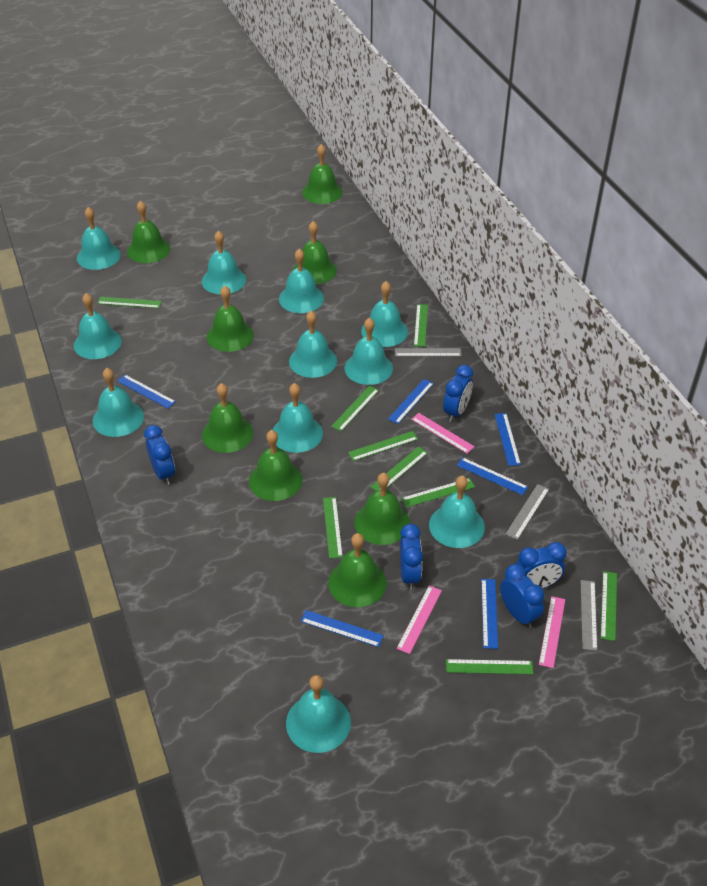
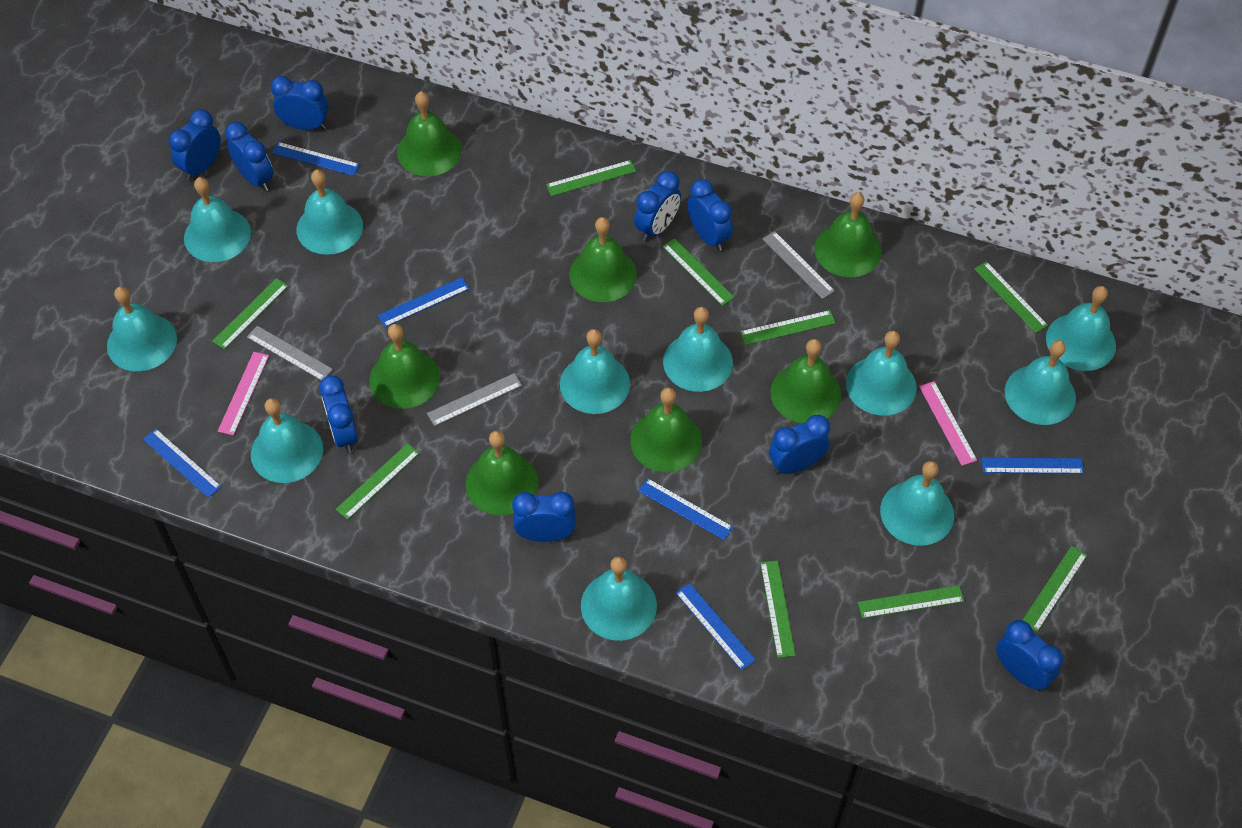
blue clock: [144,425,175,485] [400,524,423,590] [443,365,473,422] [500,564,544,628] [516,542,567,588] = 5 -> [169,109,221,181] [225,122,273,191] [270,76,329,130] [319,375,358,453] [512,492,576,542] [634,171,681,241] [687,179,733,251] [769,415,830,475] [996,620,1063,691] = 9
green bell: [127,201,170,263] [202,383,253,453] [207,286,254,352] [249,430,302,501] [293,221,337,284] [302,144,343,204] [328,533,387,607] [354,473,410,545] = 8 -> [369,324,440,409] [397,92,462,176] [466,431,539,515] [569,217,637,302] [630,387,702,472] [770,339,841,423] [814,192,882,277] = 7
pink ruler: [396,586,442,654] [411,413,475,453] [539,596,565,668] = 3 -> [218,352,269,435] [919,381,977,466] = 2

